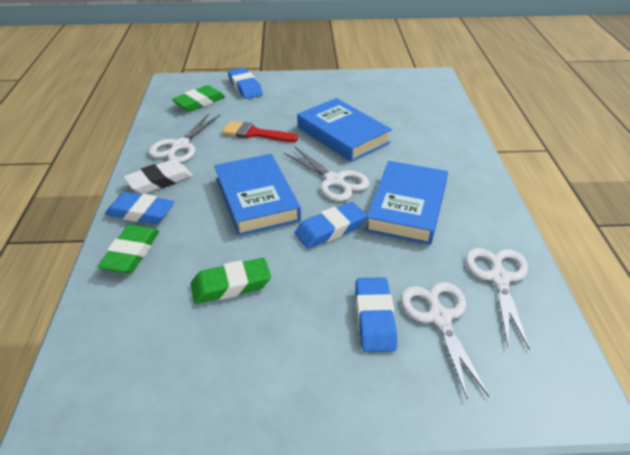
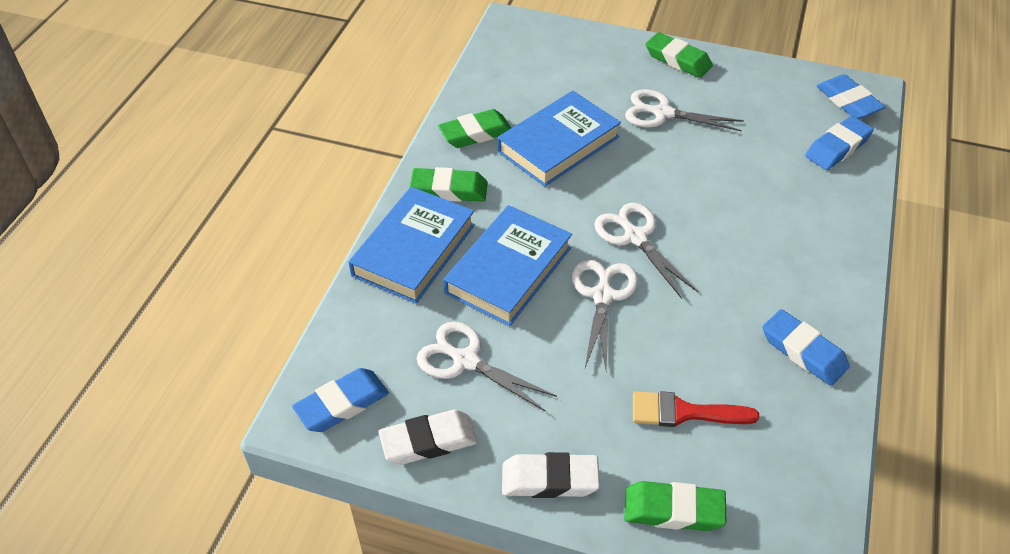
green eraser: [98,225,159,273] [172,85,225,112] [191,258,271,304] = 3 -> [410,167,488,202] [438,109,511,148] [624,481,727,531] [645,32,713,78] = 4
white eraser: [124,159,193,194] = 1 -> [379,410,478,465] [502,452,600,498] = 2

